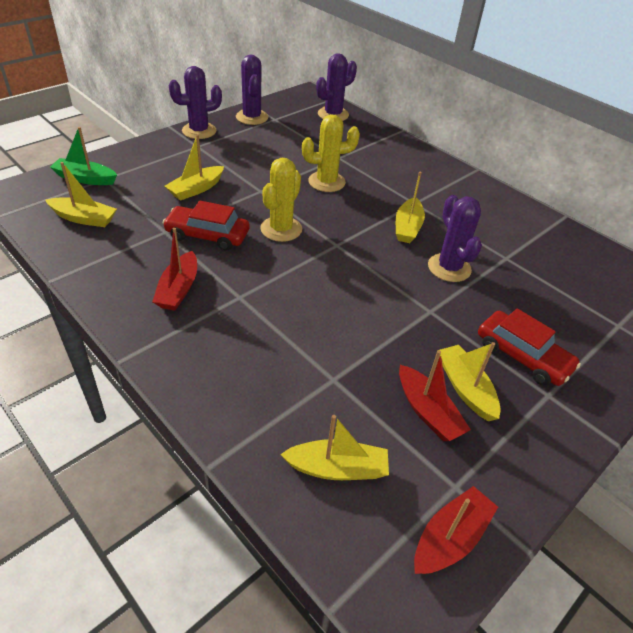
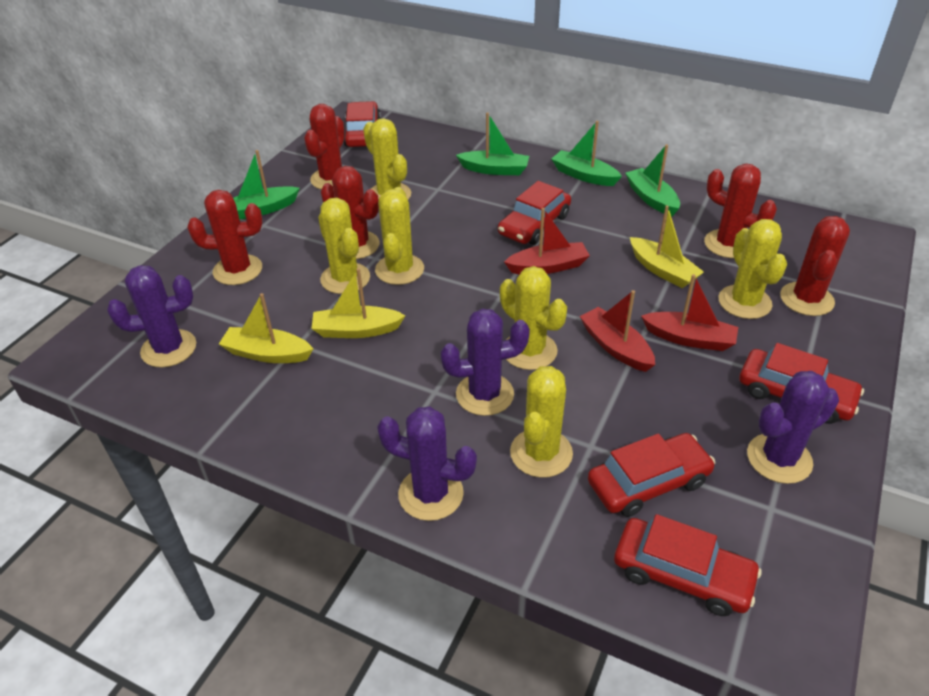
green boat: [50,127,117,185] = 1 -> [233,150,300,220] [456,112,529,175] [551,121,622,186] [625,144,680,216] = 4
red cactus: none = 0 -> [187,190,263,285] [304,104,345,189] [321,166,380,259] [704,164,777,258] [780,216,850,316] = 5
red car: [163,201,249,251] [478,308,581,386] = 2 -> [344,101,381,147] [498,181,571,245] [588,433,715,517] [614,514,762,616] [739,343,864,424] = 5
yellow boat: [45,162,117,227] [165,134,224,201] [280,415,389,480] [396,172,425,243] [440,342,501,421] = 5 -> [219,293,313,363] [311,268,406,338] [630,205,704,288] = 3
yellow cactus: [260,158,302,242] [302,114,360,192] = 2 -> [318,198,370,294] [363,118,411,200] [375,187,424,285] [500,266,567,370] [510,366,573,478] [718,219,787,319] = 6

